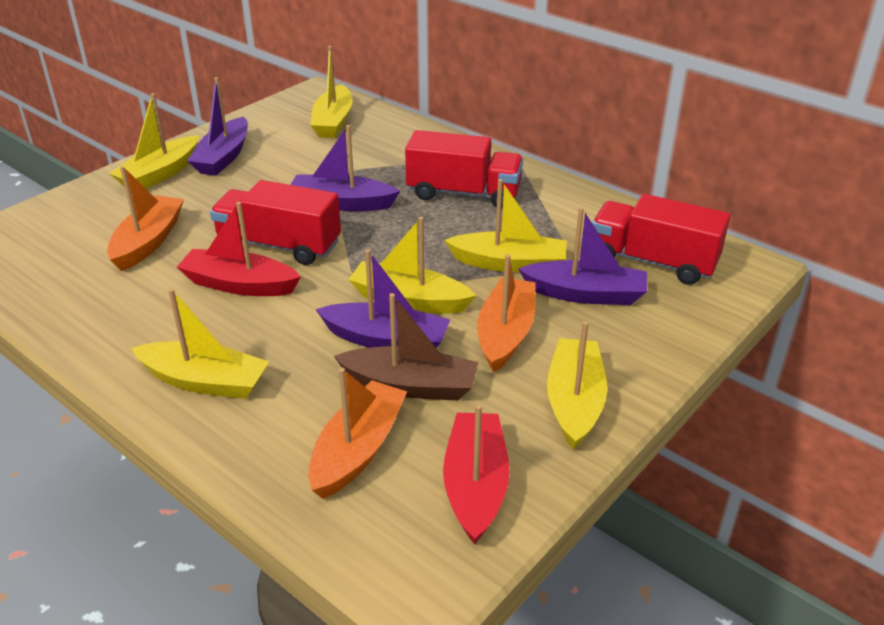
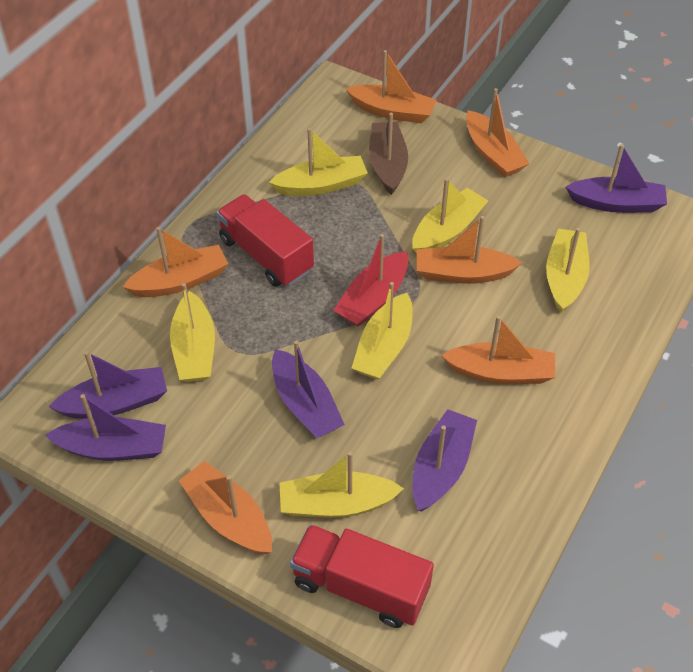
orange boat: [107,166,184,271] [308,368,407,499] [477,254,536,373] = 3 -> [123,227,228,297] [179,461,272,554] [345,50,437,123] [417,216,522,284] [441,316,555,384] [466,88,530,177] = 6
purple boat: [187,77,248,176] [290,125,400,211] [316,249,450,348] [518,207,647,305] = 4 -> [45,394,166,461] [49,351,167,419] [272,340,345,438] [413,409,477,512] [566,144,667,213] = 5
red boat: [177,202,301,296] [443,404,510,545] = 2 -> [333,234,408,327] = 1
red truck: [210,180,341,265] [405,130,523,209] [592,194,730,285] = 3 -> [216,194,314,287] [290,524,434,628] = 2

